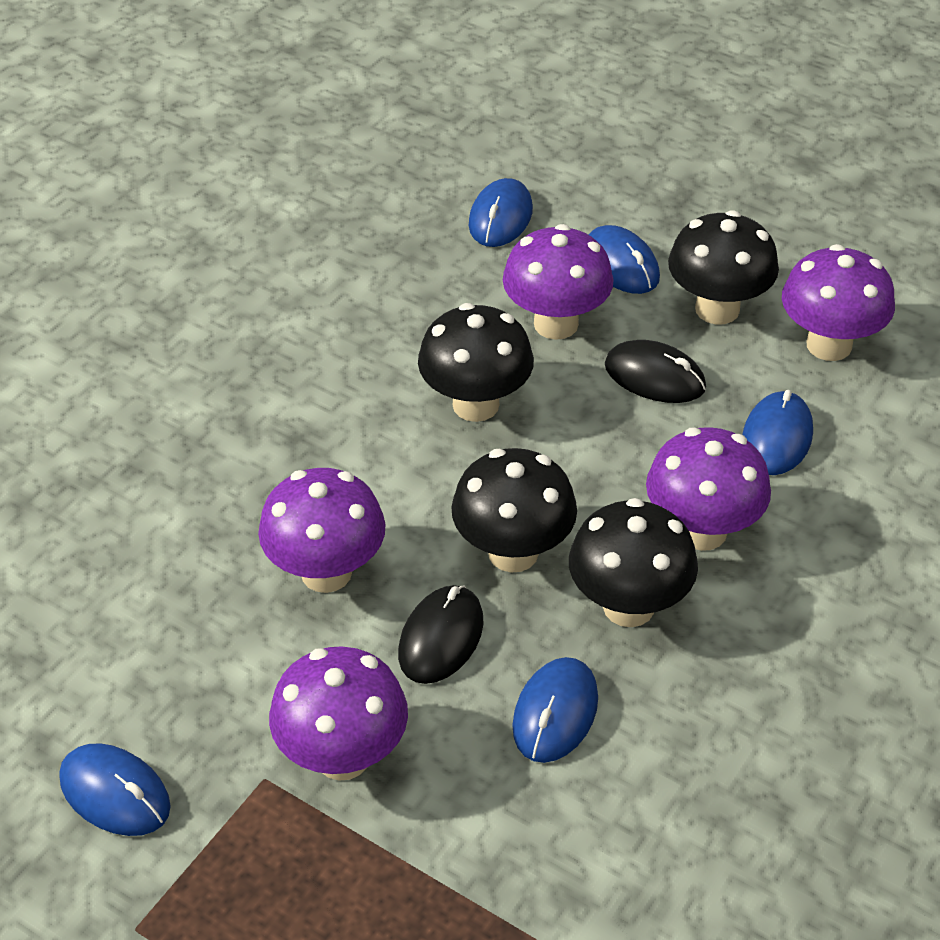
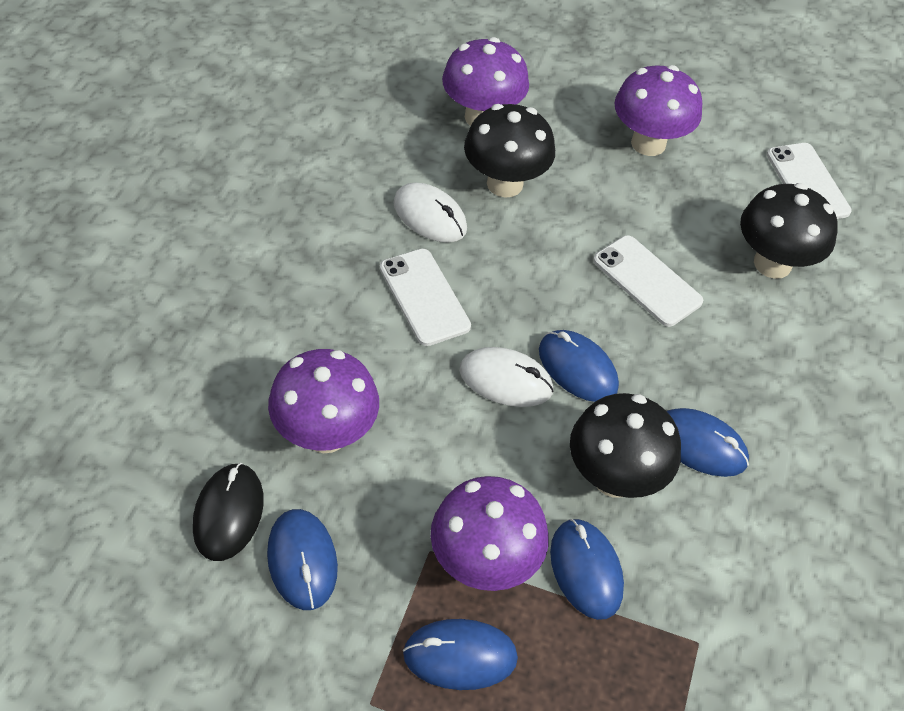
black mouse: [398,585,484,684] [605,340,706,403] = 2 -> [193,463,264,561] = 1
black mushroom: [418,303,534,422] [451,448,577,573] [569,498,698,627] [668,210,779,324] = 4 -> [464,104,555,198] [570,393,681,498] [740,183,838,279] = 3
purple mushroom: [258,468,386,593] [269,646,408,781] [503,224,614,340] [646,427,771,551] [782,244,895,361] = 5 -> [268,349,379,453] [431,476,549,591] [442,37,529,126] [614,65,702,156] = 4
white mouse: none = 0 -> [393,183,467,243] [459,347,554,407] = 2
white phone: none = 0 -> [380,249,471,346] [593,235,703,327] [767,143,852,219] = 3

